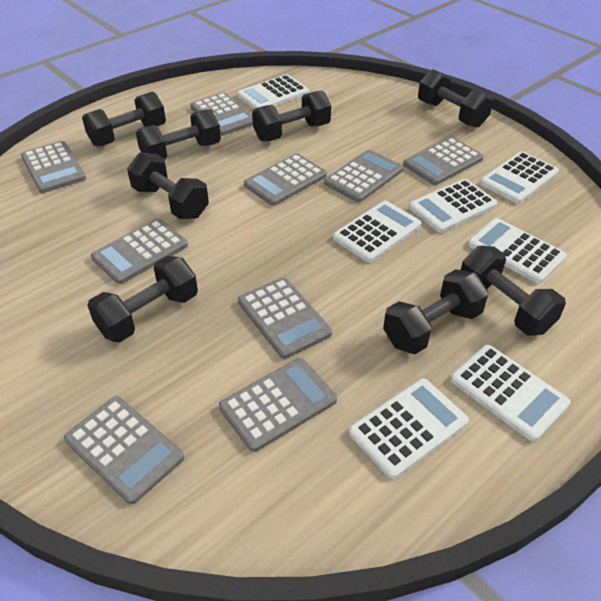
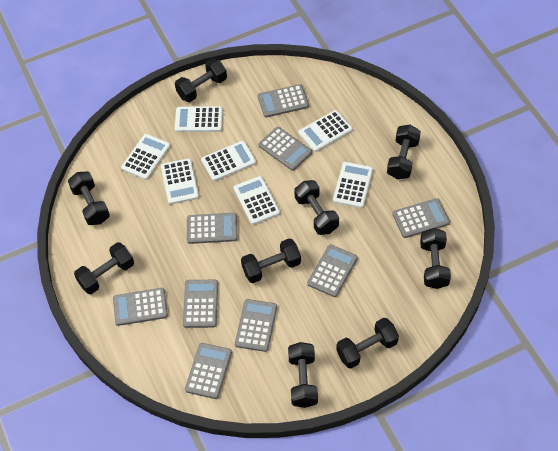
black dumbbell: [82,92,166,147] [87,256,198,342] [127,152,209,219] [136,109,221,159] [252,90,331,141] [383,269,489,354] [418,69,493,128] [461,246,566,336] = 8 -> [68,172,110,225] [74,242,134,294] [175,58,227,102] [241,238,301,283] [288,342,318,408] [294,180,339,235] [336,318,399,369] [387,125,421,179] [420,228,451,289] = 9

